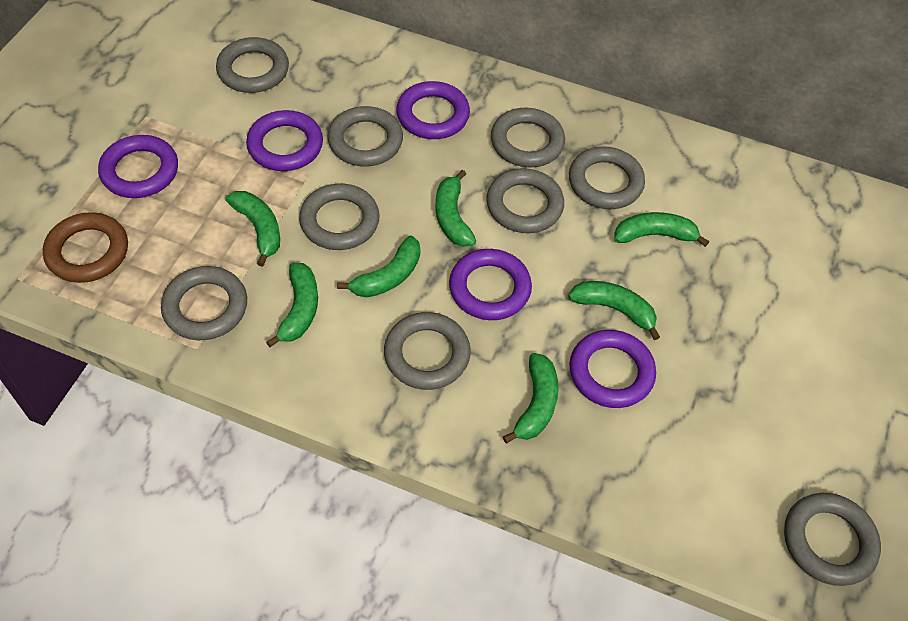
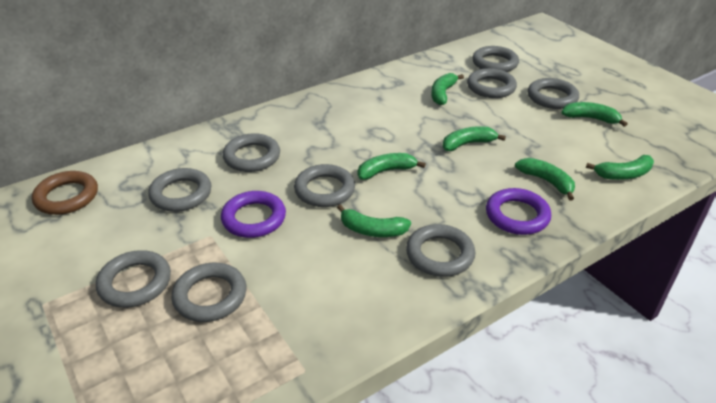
purple ring: [98,135,178,198] [246,110,323,171] [396,81,470,139] [449,249,532,320] [570,330,656,408] = 5 -> [221,191,286,238] [486,188,551,235] = 2

